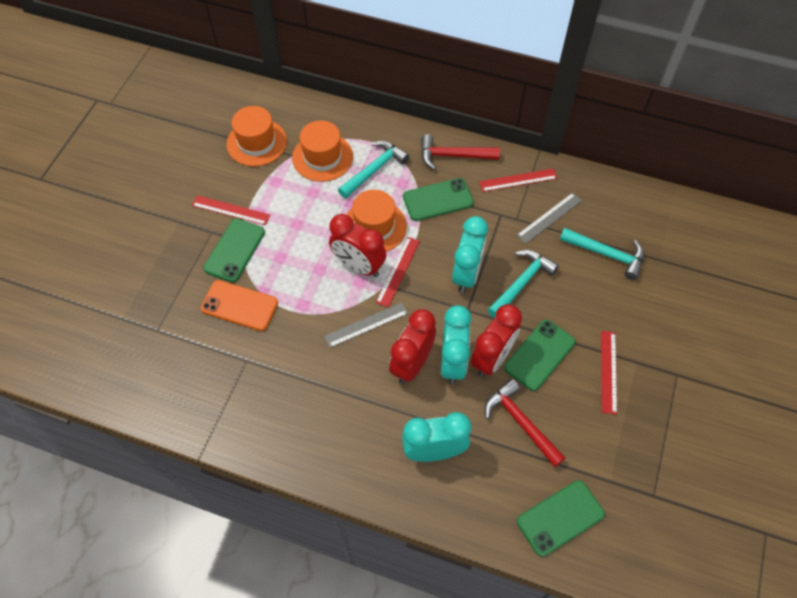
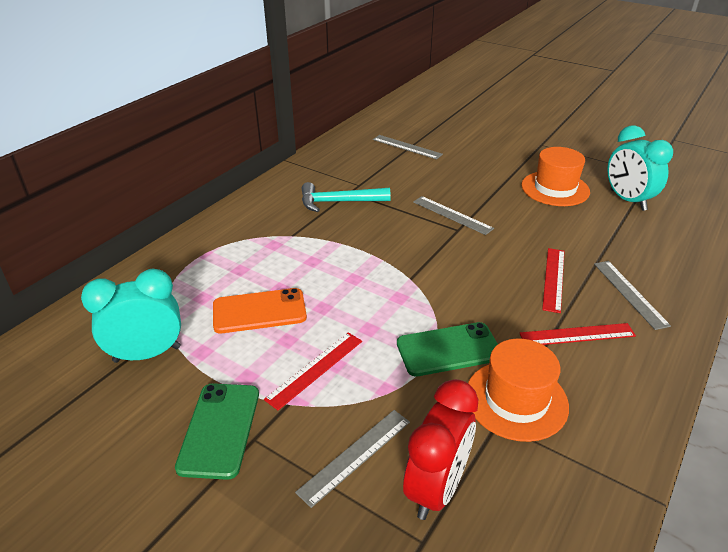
green phone: [203,218,265,283] [403,178,474,221] [504,320,575,391] [517,480,605,557] = 4 -> [175,383,259,480] [397,322,498,377] = 2
grey ruler: [324,303,408,348] [517,193,582,244] = 2 -> [295,410,410,508] [373,135,443,159] [413,196,494,235] [594,261,671,330] = 4
orange hat: [226,106,287,166] [292,120,353,182] [346,190,407,252] = 3 -> [468,338,569,442] [521,147,590,206] = 2
red clock: [329,214,387,277] [389,309,436,384] [471,304,522,377] = 3 -> [403,379,478,520] = 1
red hammer: [421,134,500,170] [485,379,566,467] = 2 -> none = 0
red ruler: [192,195,270,225] [376,237,420,308] [479,168,557,192] [601,331,617,414] = 4 -> [264,332,362,410] [519,323,636,345] [542,248,564,313] = 3
turquoise clock: [402,412,471,462] [441,305,472,384] [452,216,488,293] = 3 -> [81,269,181,363] [607,125,673,211] = 2
turquoise hammer: [338,141,409,198] [488,250,559,318] [560,228,644,280] = 3 -> [302,182,391,212] = 1

